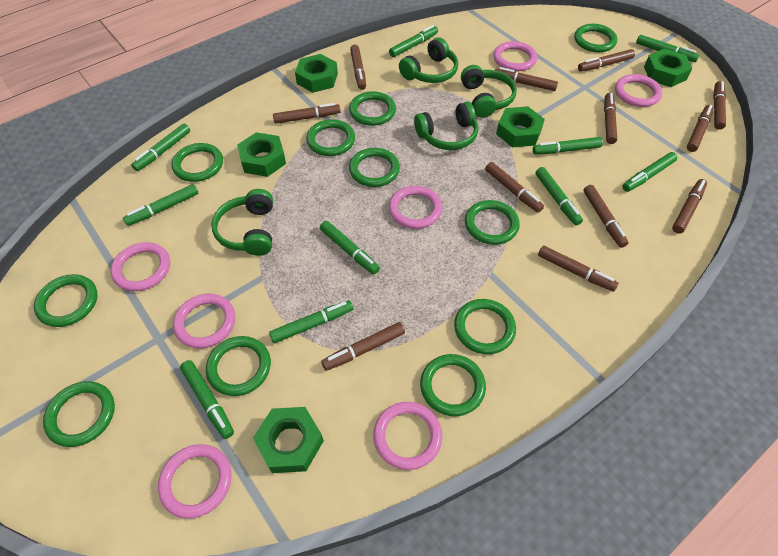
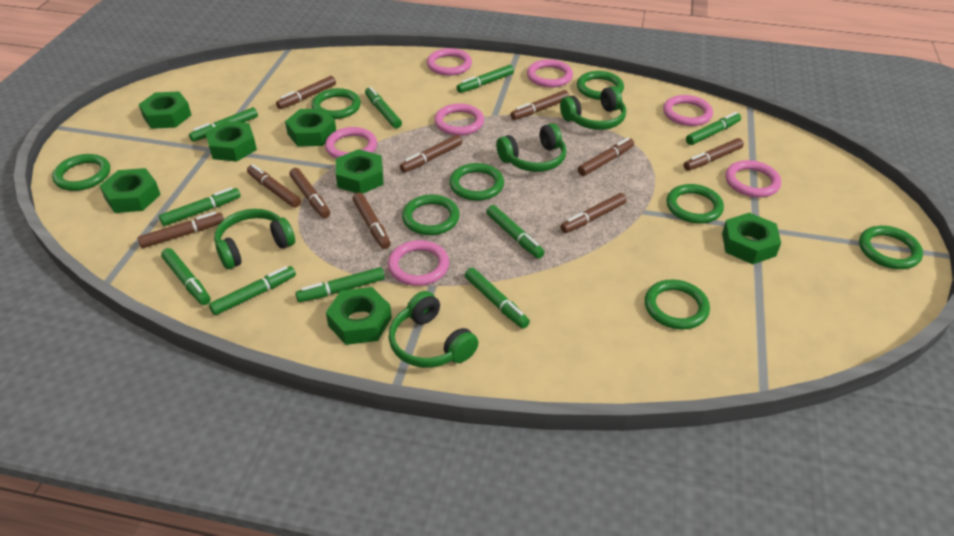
brown marker: [273,103,341,124] [321,322,405,371] [350,45,366,90] [485,162,544,213] [495,67,558,91] [538,246,619,292] [578,49,635,72] [583,185,628,248] [604,93,617,144] [672,179,707,234] [687,105,714,152] [713,81,726,130] = 12 -> [137,212,224,248] [247,164,301,208] [276,76,336,109] [289,168,330,218] [353,192,391,249] [400,135,462,173] [510,90,569,120] [560,193,626,233] [578,138,634,176] [684,138,744,171] = 10
green nut: [237,132,286,177] [253,407,324,473] [295,54,338,93] [496,106,545,147] [644,48,693,87] = 5 -> [100,168,161,213] [139,92,191,129] [205,121,257,162] [285,108,336,147] [326,287,392,345] [336,149,384,194] [722,213,781,264] = 7
green ring: [34,274,97,327] [43,381,115,447] [172,143,223,182] [206,336,271,396] [306,119,355,156] [349,91,396,126] [349,148,400,187] [420,354,486,416] [454,299,516,354] [465,200,520,245] [574,24,617,52] = 11 -> [52,154,110,191] [312,88,361,119] [402,195,460,235] [449,163,504,201] [577,71,624,100] [645,280,710,330] [666,184,724,224] [859,226,923,269] = 8

